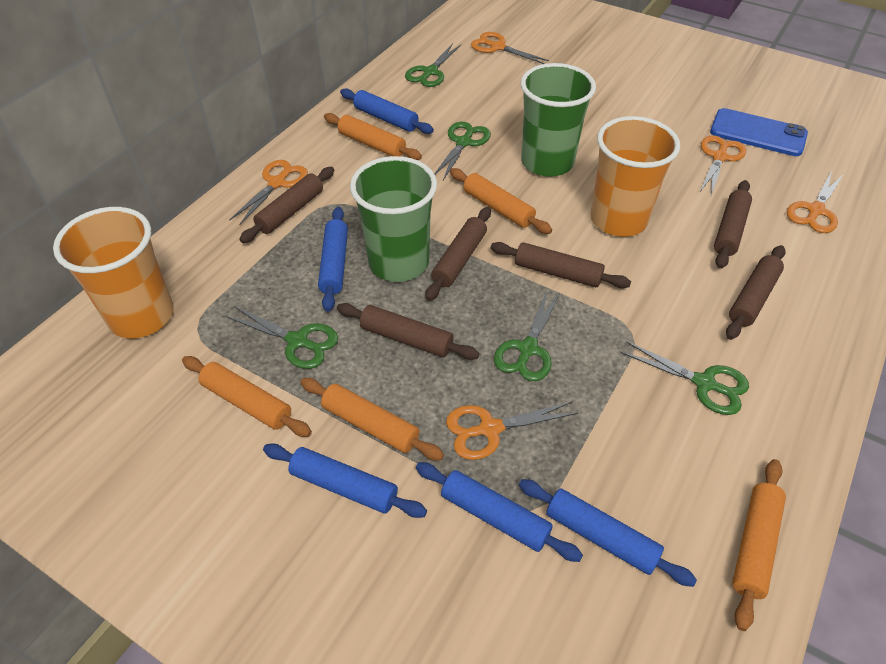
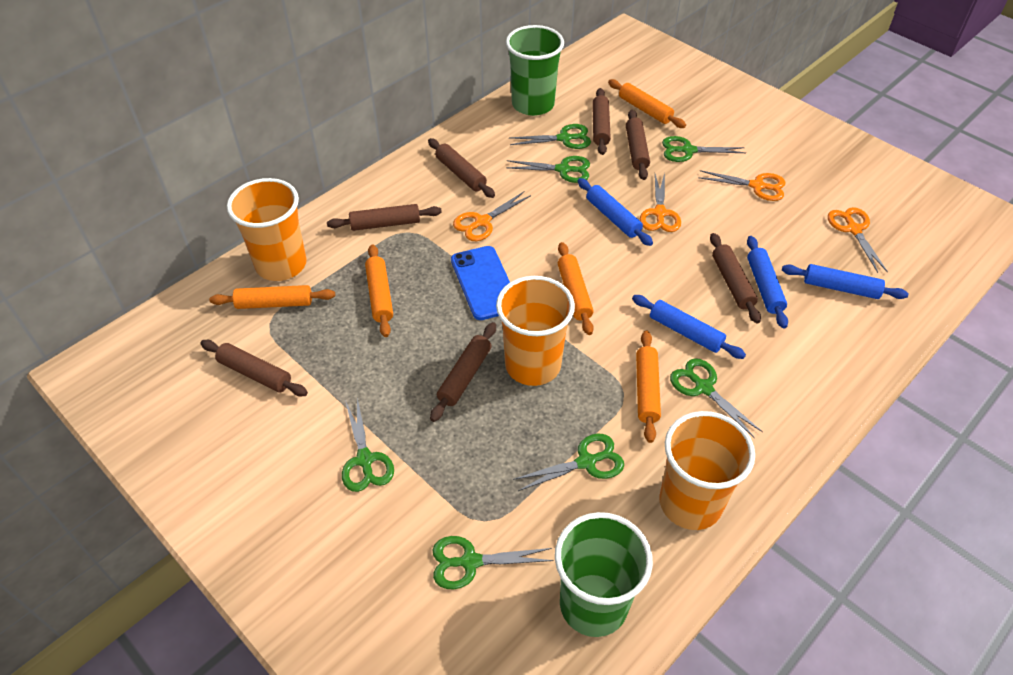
blue rolling pin: [263,443,427,518] [318,207,348,312] [340,88,434,134] [416,462,583,562] [519,479,697,587] = 5 -> [578,178,653,246] [632,295,746,359] [747,236,788,329] [782,264,908,299] = 4
brown rolling pin: [239,167,334,243] [337,303,479,360] [425,207,491,301] [491,242,631,288] [714,180,752,269] [726,245,786,340] = 6 -> [200,340,308,397] [327,204,442,231] [428,138,495,198] [430,322,496,422] [592,88,611,155] [626,110,650,180] [710,233,761,324] = 7
green scissors: [226,306,338,369] [405,43,461,87] [434,122,491,180] [494,291,560,381] [620,341,749,415] = 5 -> [342,398,394,492] [433,536,554,589] [506,156,590,183] [509,124,591,149] [513,433,624,491] [662,136,746,162] [670,358,763,438] = 7
orange cup: [53,207,174,338] [590,116,680,237] = 2 -> [227,178,307,281] [496,276,575,386] [659,411,755,530] = 3
orange scissors: [229,160,308,225] [446,401,579,460] [471,32,549,64] [700,135,746,195] [787,171,843,233] = 5 -> [453,192,531,241] [640,173,681,232] [698,170,786,201] [828,207,888,273] = 4

